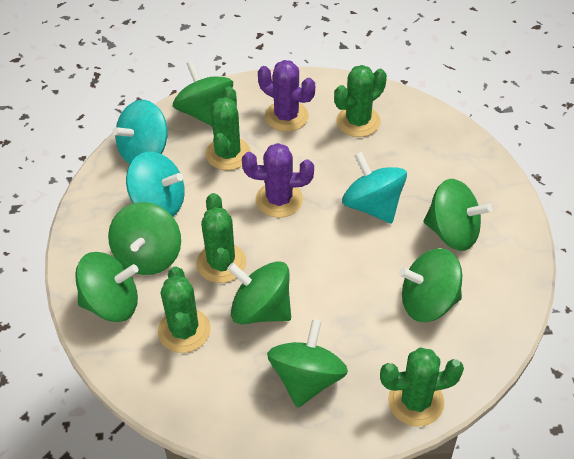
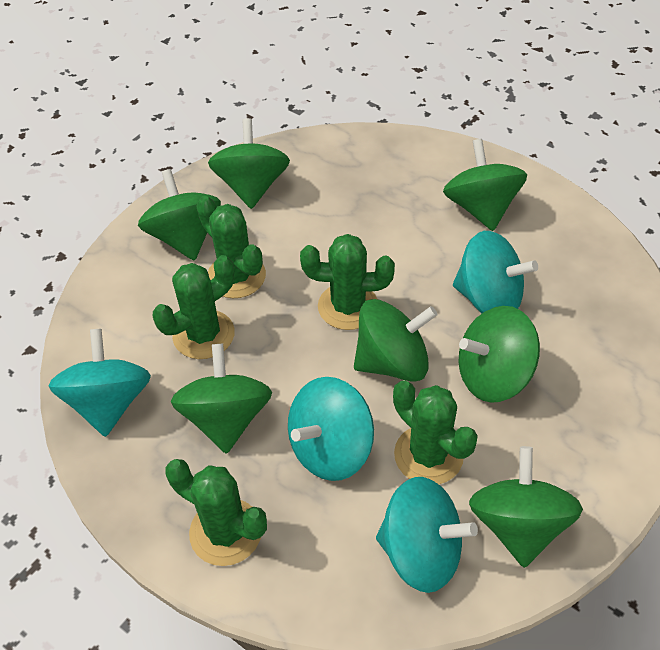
purple cactus: [242,143,314,218] [258,60,315,132] = 2 -> none = 0
turquoise spinning top: [112,100,168,164] [126,152,185,217] [342,152,407,223] = 3 -> [49,329,151,437] [288,377,374,481] [376,477,478,593] [453,231,538,313] = 4

